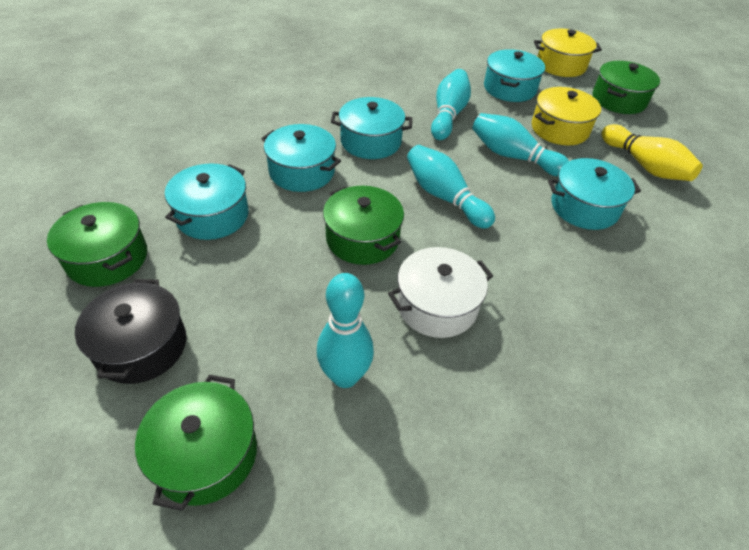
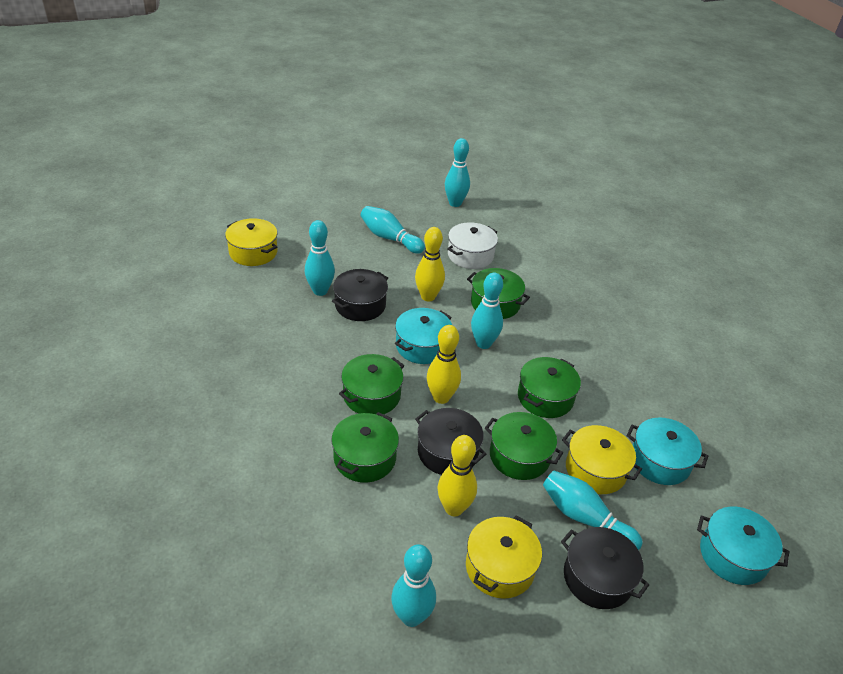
black pot: [75,279,186,384] = 1 -> [332,269,388,321] [415,408,486,475] [561,527,649,609] = 3
green pot: [47,202,147,287] [135,375,257,511] [323,186,404,265] [592,61,660,114] = 4 -> [331,412,399,483] [339,354,405,414] [467,268,530,319] [485,412,563,480] [518,357,581,418] = 5
turquoise bowling pin: [317,273,374,388] [407,145,495,229] [431,69,471,140] [472,113,569,177] = 4 -> [305,220,335,296] [361,206,425,254] [391,544,436,627] [445,138,470,207] [471,272,503,349] [543,470,643,550] = 6
turquoise pot: [165,164,249,240] [261,124,341,192] [331,97,412,159] [484,49,545,102] [548,158,641,230] = 5 -> [395,308,452,364] [627,418,708,485] [697,507,789,585] = 3
yellow bowling pin: [601,124,703,181] = 1 -> [415,227,445,301] [427,325,461,404] [437,435,477,517] = 3
yellow pot: [532,87,601,145] [534,29,602,77] = 2 -> [225,218,278,266] [466,515,542,599] [562,425,642,494] = 3

